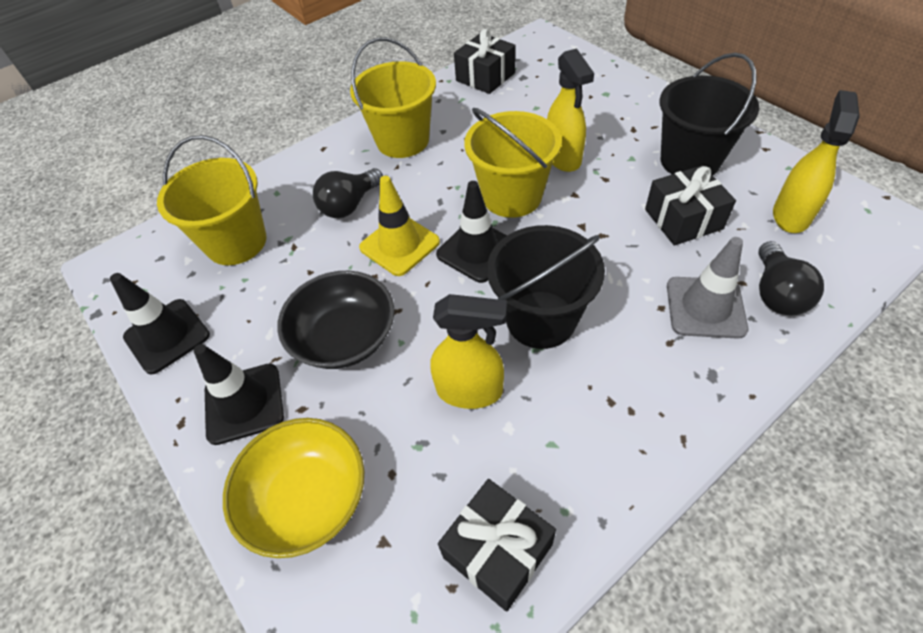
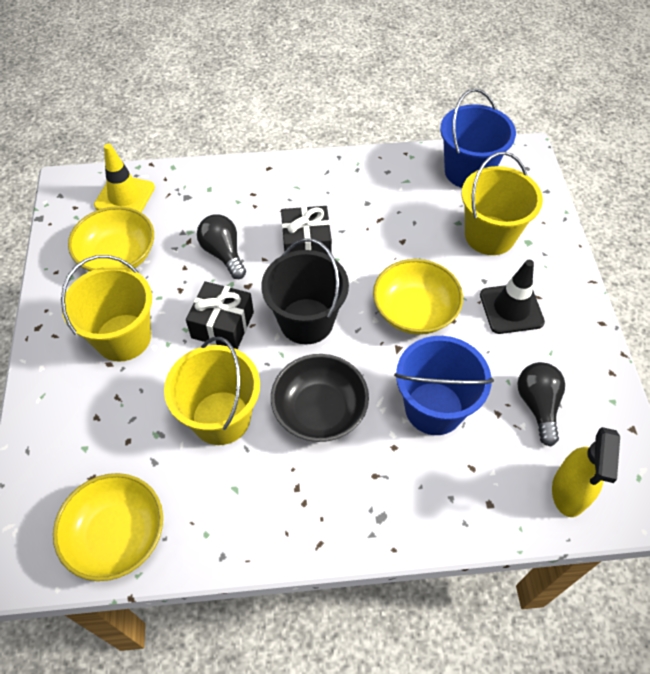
black bucket: [487,225,605,349] [660,53,759,175] = 2 -> [261,238,349,345] = 1
black gift: [438,479,556,612] [454,29,516,94] [645,165,736,246] = 3 -> [186,281,254,349] [281,206,332,255] = 2
black traffic cone: [110,273,210,375] [194,344,284,445] [436,181,507,283] = 3 -> [480,260,545,334] = 1
blue bucket: none = 0 -> [394,336,494,435] [440,88,516,188] = 2
grey traffic cone: [667,237,748,339] = 1 -> none = 0
yellow bowl: [223,418,364,558] = 1 -> [53,473,163,581] [68,206,154,271] [373,259,463,335] = 3
yellow spray bottle: [430,294,507,409] [547,48,594,172] [773,90,860,233] = 3 -> [552,427,620,517] = 1

